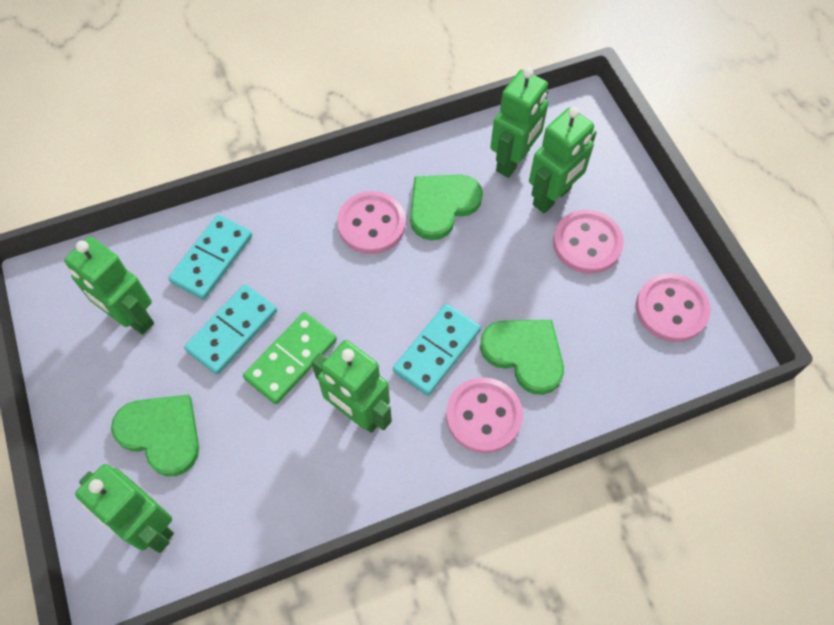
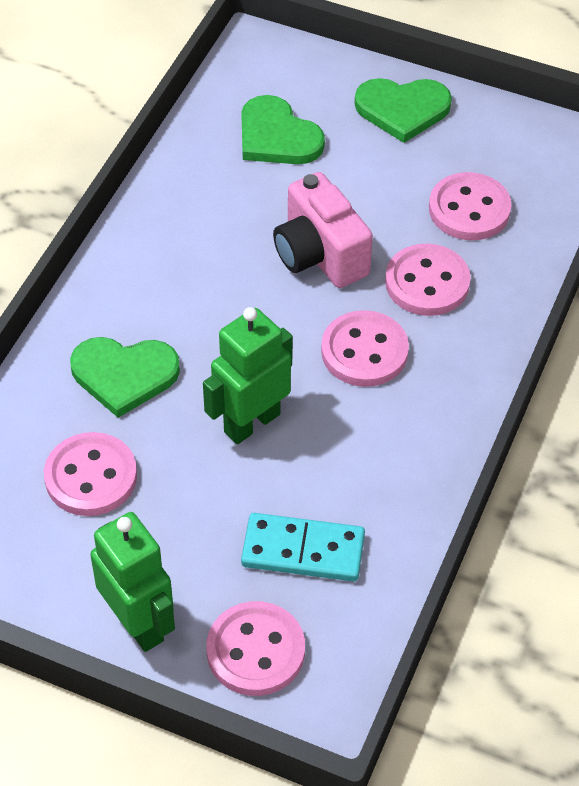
green domino: [243,312,337,404] = 1 -> none = 0
green robot: [64,237,154,335] [75,464,174,553] [311,340,392,433] [490,67,548,178] [529,107,596,213] = 5 -> [90,512,175,652] [203,307,293,444] = 2
pink button: [337,191,406,254] [446,377,523,453] [553,210,624,274] [636,274,711,342] = 4 -> [44,432,137,516] [206,601,305,696] [321,310,409,387] [385,244,471,316] [429,172,511,240] = 5
pink camera: none = 0 -> [273,172,373,288] = 1
turquoise domino: [168,215,252,300] [184,285,277,375] [393,304,481,396] = 3 -> [241,513,365,582] = 1

